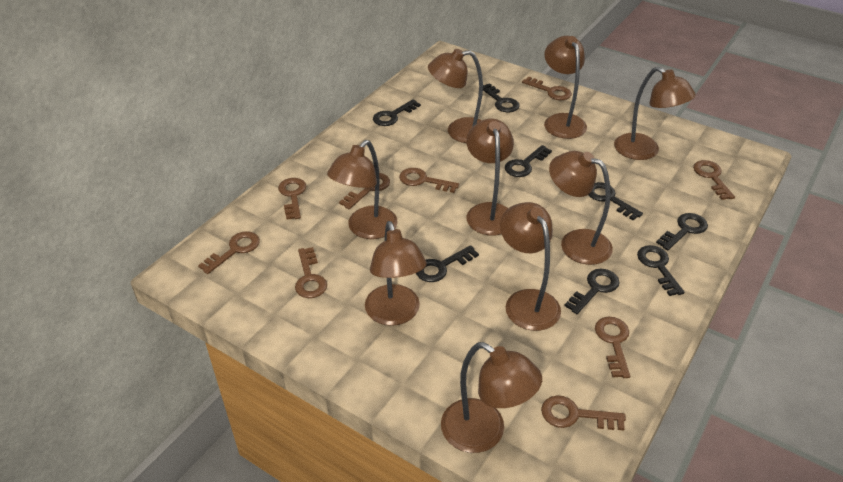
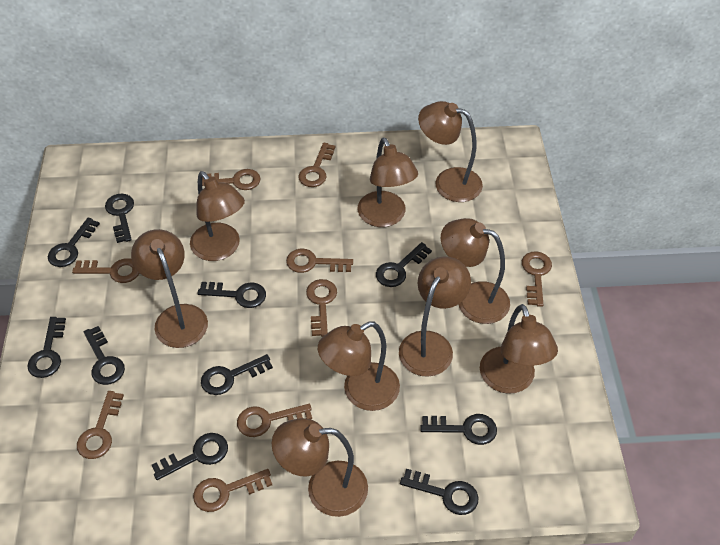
black key: [373,99,421,126] [416,245,479,282] [483,83,520,113] [505,145,552,177] [564,269,620,314] [588,182,643,220] [637,245,685,296] [656,213,708,250] = 8 -> [27,317,66,378] [48,217,100,267] [84,326,125,385] [105,193,134,243] [152,433,228,480] [197,282,266,308] [201,354,273,395] [376,242,432,287] [400,469,478,515] [420,414,497,445] = 10

